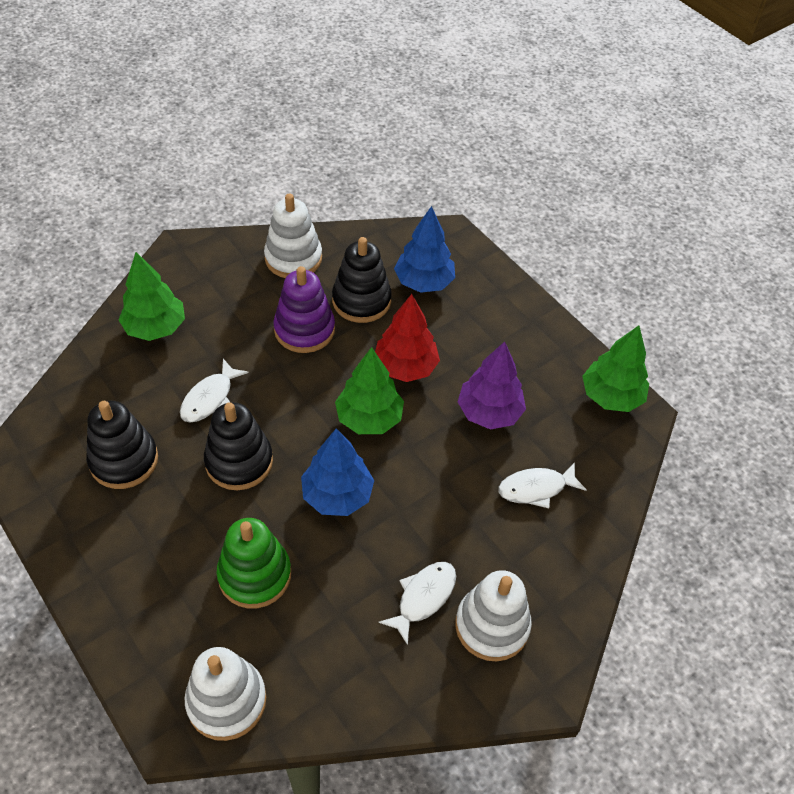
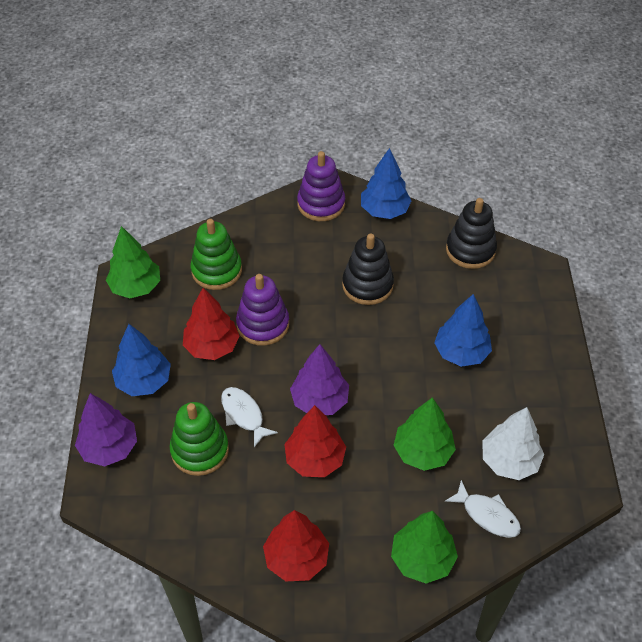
black stacking toy: [86,401,158,489] [204,402,273,490] [332,237,392,323] = 3 -> [342,234,394,305] [446,198,497,269] = 2
blue tree: [301,428,374,516] [394,206,455,293] = 2 -> [112,324,171,396] [361,148,412,219] [434,294,492,367] = 3
green stacking toy: [217,518,291,608] = 1 -> [170,402,229,476] [191,219,242,290] = 2
purple stacking toy: [274,266,335,353] = 1 -> [236,274,289,346] [297,151,345,221] = 2
purple tree: [458,342,526,430] = 1 -> [75,393,137,466] [290,344,349,415] = 2
red tree: [375,294,440,382] = 1 -> [183,288,240,360] [263,510,329,581] [284,405,346,477] = 3
white fish: [180,359,249,423] [379,562,456,645] [498,462,586,508] = 3 -> [221,387,278,447] [445,480,521,538] = 2
white stacking toy: [185,647,266,741] [264,194,322,278] [455,570,532,662] = 3 -> none = 0
white tree: none = 0 -> [483,407,544,480] = 1

